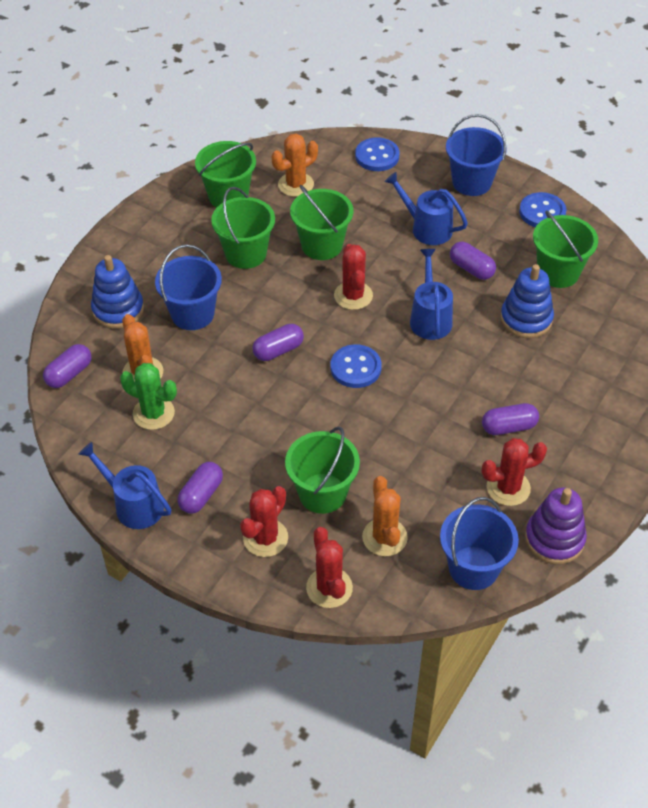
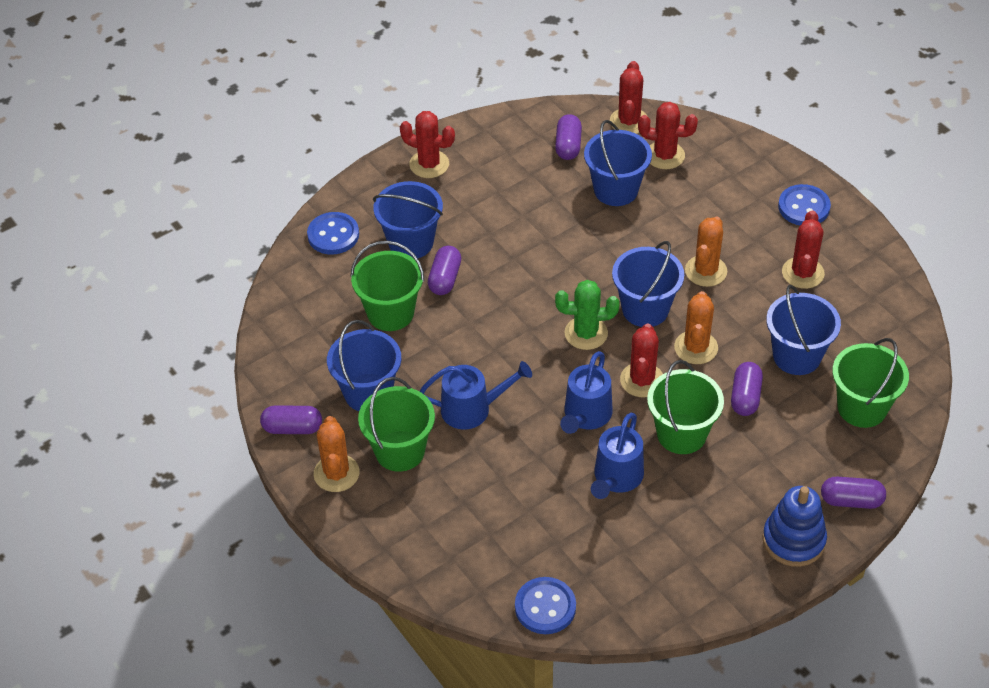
blue bucket: [155,244,222,330] [440,497,519,590] [446,114,507,196] = 3 -> [327,320,401,411] [373,181,443,258] [584,120,652,206] [612,241,684,327] [766,285,841,375] = 5
blue stacking toy: [91,255,144,329] [501,264,554,338] = 2 -> [763,486,827,567] = 1
green bucket: [195,141,256,208] [211,187,275,269] [285,427,360,514] [290,185,353,260] [533,210,598,288] = 5 -> [350,241,424,331] [358,377,435,472] [647,360,724,454] [832,338,909,428] = 4
purple stacking toy: [525,488,587,564] = 1 -> none = 0
red cactus: [240,486,288,557] [306,527,353,608] [334,244,373,310] [482,438,547,506] = 4 -> [400,111,455,178] [610,61,646,134] [620,324,663,397] [638,102,698,169] [782,210,825,289] = 5

